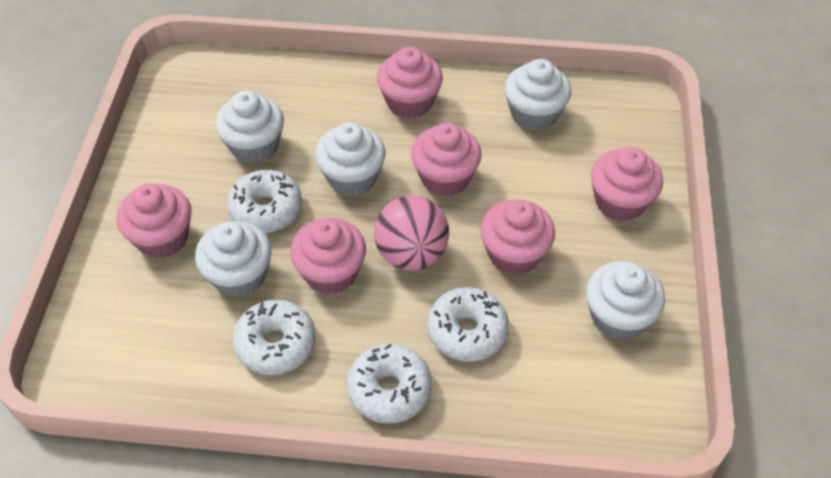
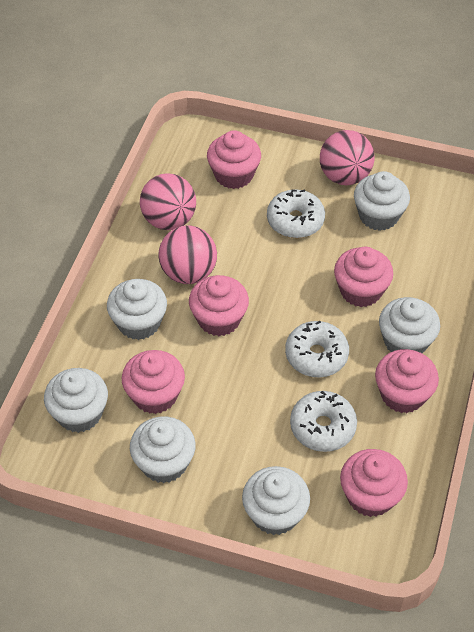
pink ball: [374,195,449,271] = 1 -> [140,173,196,230] [158,225,217,284] [320,130,374,185] = 3
white cupcake: [195,221,272,298] [215,91,284,164] [315,122,386,196] [505,59,571,131] [586,261,665,340] = 5 -> [44,368,108,433] [107,279,167,340] [130,417,196,483] [242,466,310,535] [354,171,410,231] [379,297,440,353] = 6
white donut: [227,170,302,233] [233,299,316,375] [347,343,432,424] [427,287,509,362] = 4 -> [267,189,325,238] [285,321,349,377] [290,391,357,452] = 3

